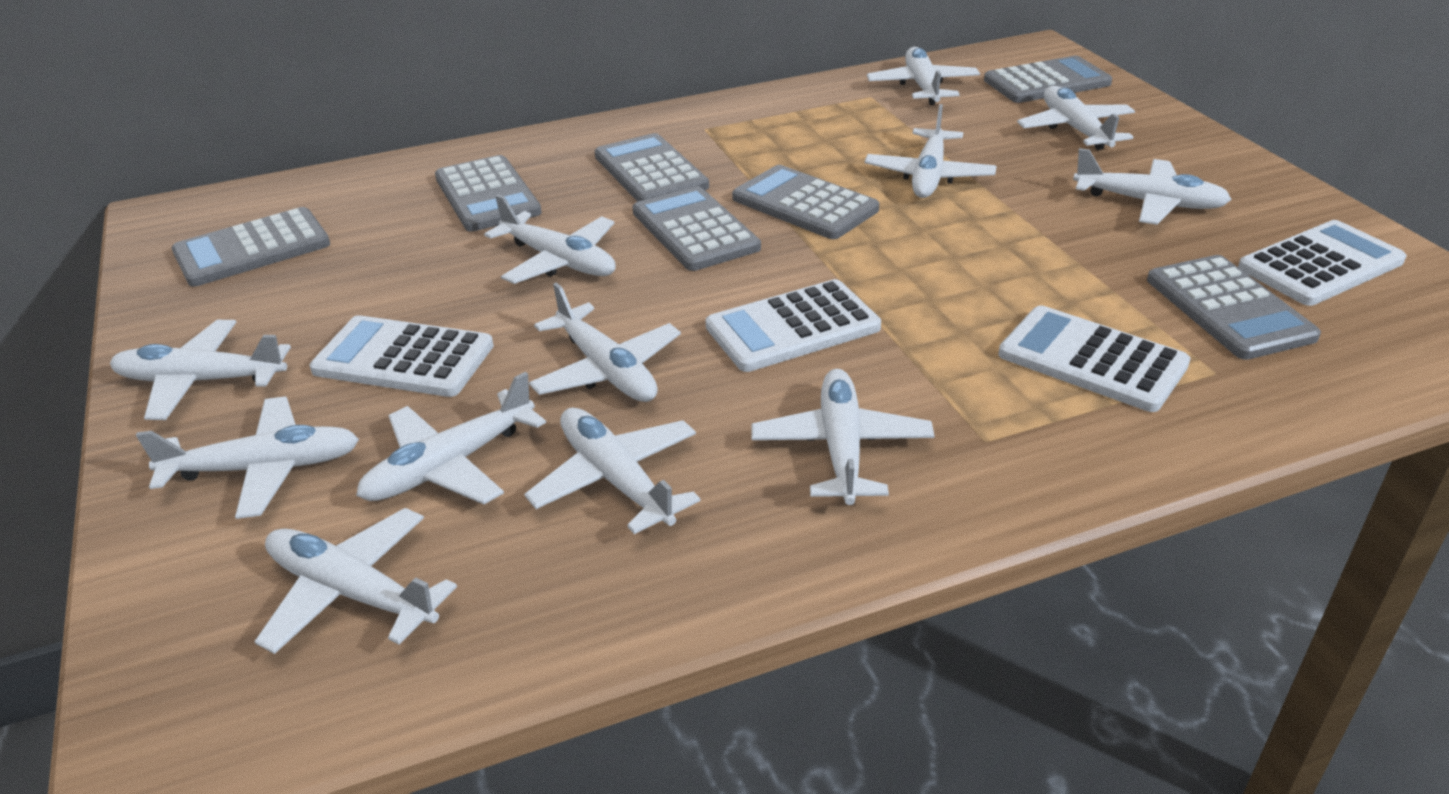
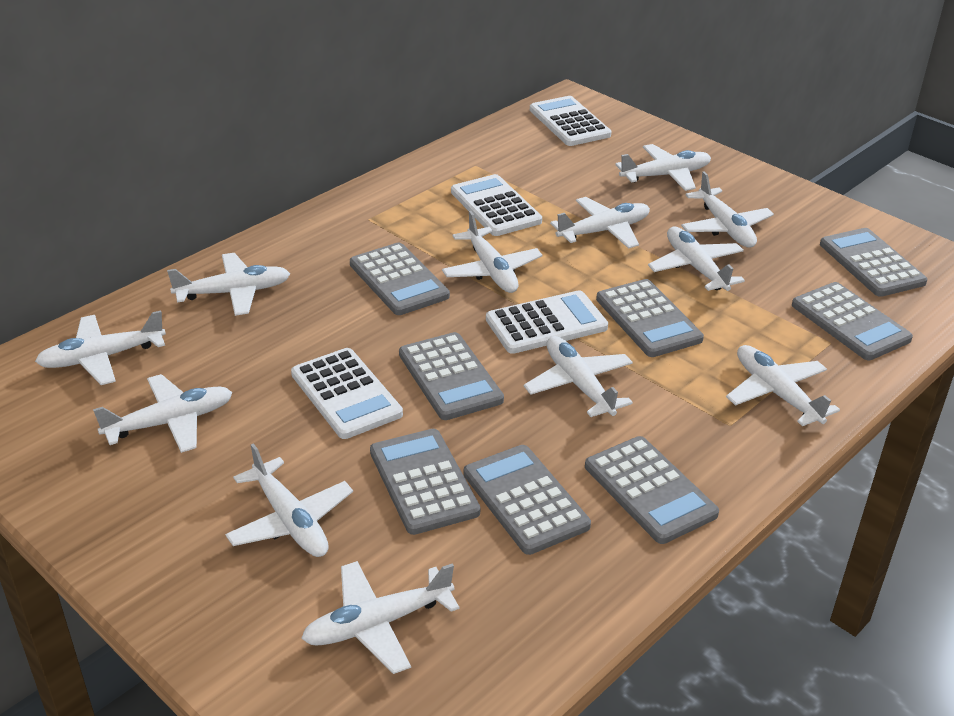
grey calculator: [172,207,330,287] [435,155,542,232] [595,133,709,202] [632,186,761,271] [732,165,879,239] [984,56,1112,103] [1147,255,1321,360] = 7 -> [350,243,450,315] [370,429,480,535] [399,332,504,420] [464,445,591,555] [585,436,719,544] [596,279,704,357] [792,282,913,360] [820,228,927,297] = 8

